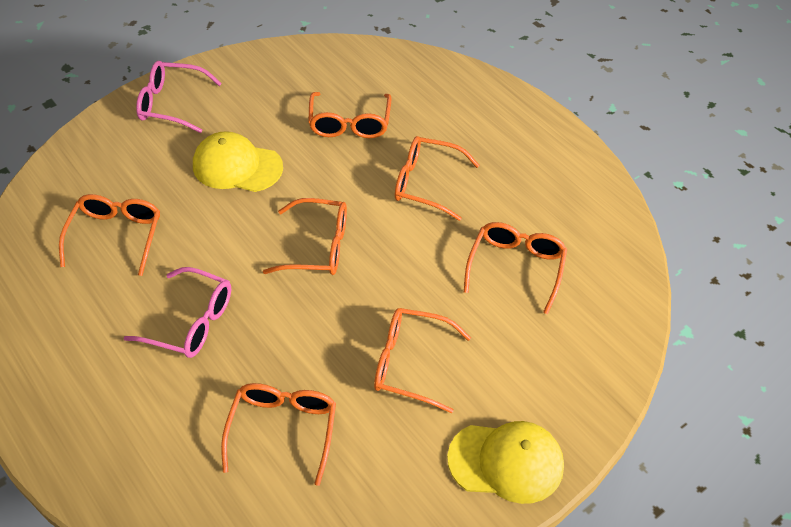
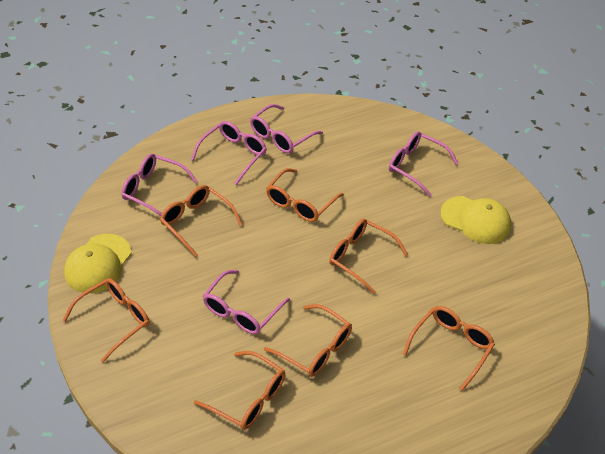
pink glasses: [124,267,231,358] [136,61,222,133] = 2 -> [121,154,198,216] [191,121,267,185] [203,270,290,334] [250,104,323,153] [389,131,459,197] = 5

